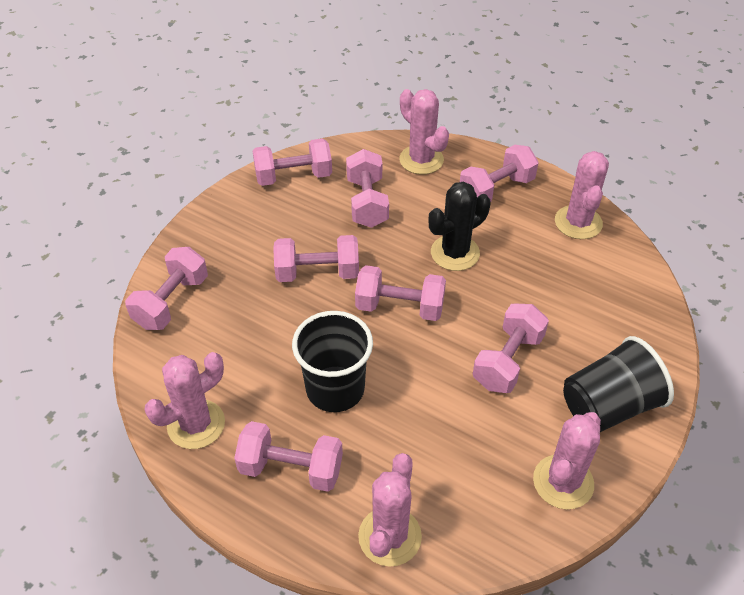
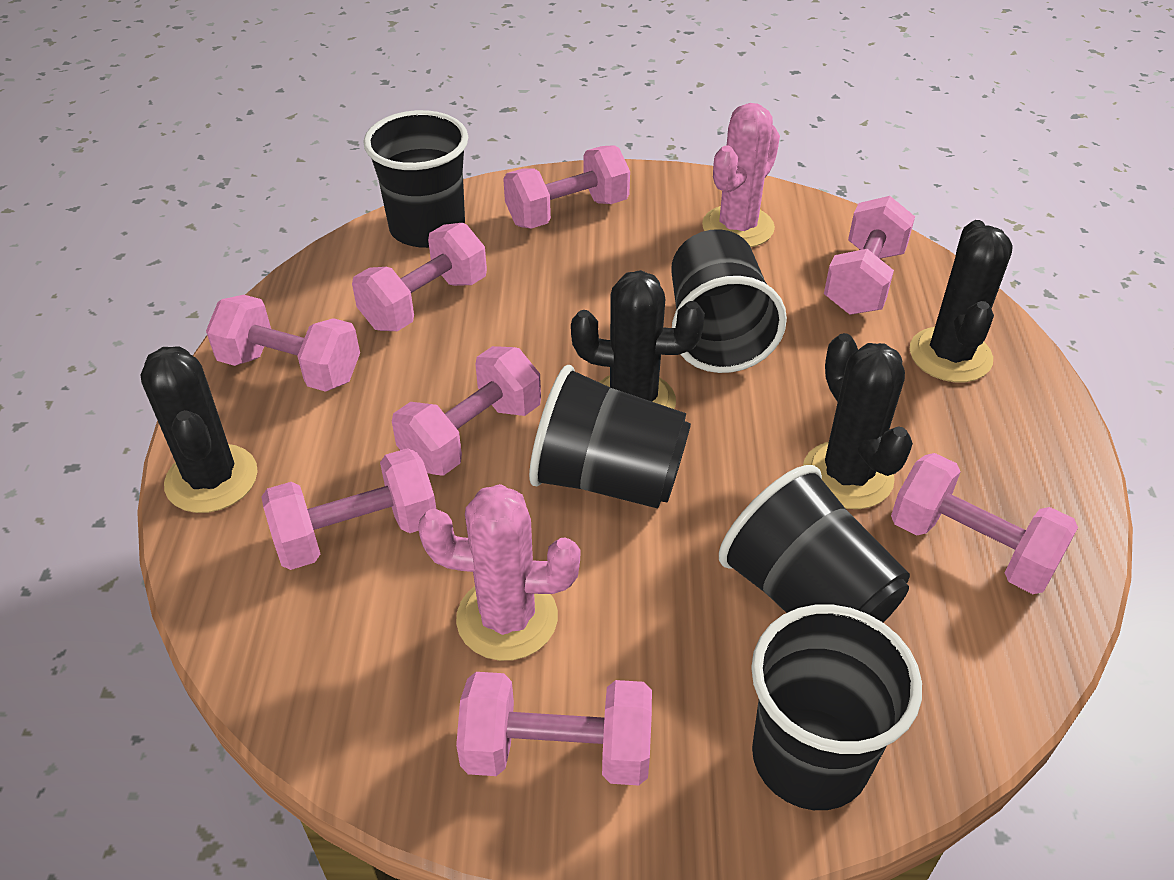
black cactus: [429,182,491,271] = 1 -> [140,346,258,513] [571,270,705,409] [803,333,913,509] [910,220,1013,382] = 4
black cup: [292,311,373,412] [563,336,674,432] = 2 -> [364,110,468,248] [529,365,691,509] [671,229,787,373] [719,465,910,623] [751,605,922,810] = 5
pink cactus: [144,352,225,449] [358,453,422,567] [399,89,449,174] [533,412,601,509] [555,151,609,239] = 5 -> [418,484,580,661] [702,103,780,247] = 2

